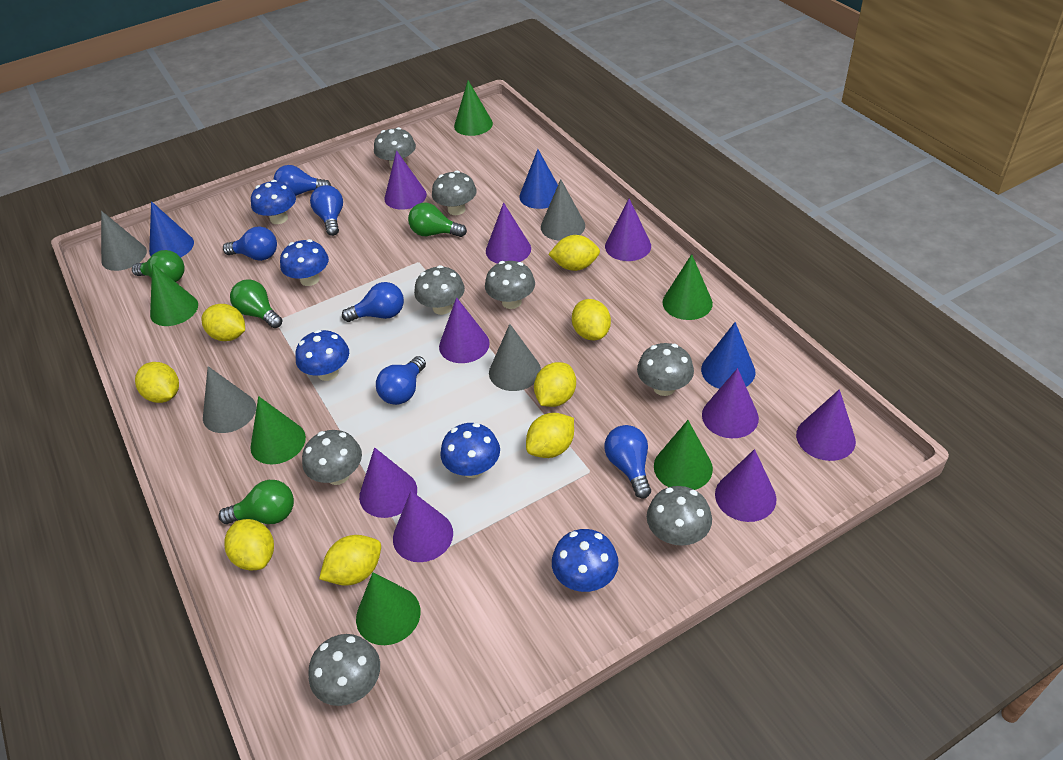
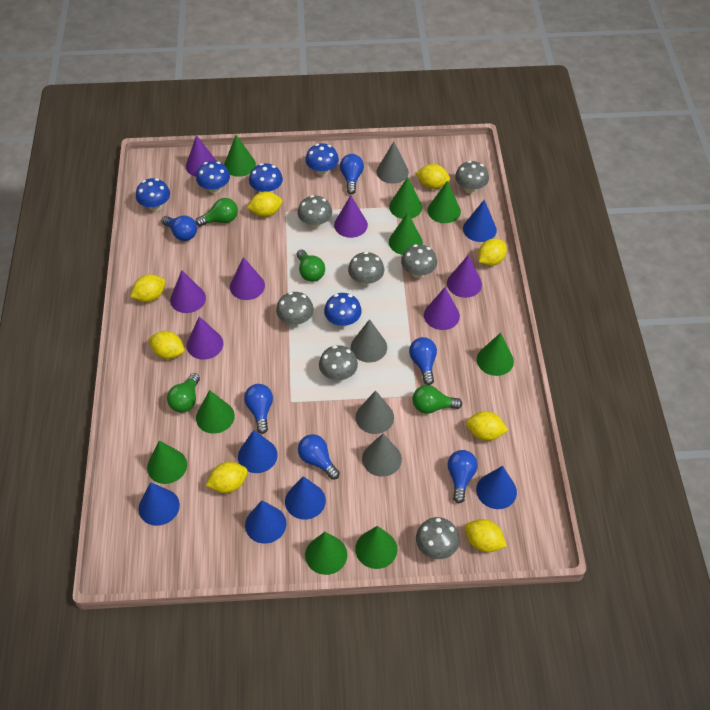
blue cone: [149,201,194,257] [519,149,558,209] [701,322,756,389] = 3 -> [138,482,180,526] [238,430,278,473] [245,500,286,544] [285,476,326,520] [463,200,497,242] [476,466,517,509] = 6
green cone: [150,264,198,326] [250,396,306,464] [356,572,421,645] [454,80,493,136] [654,420,713,490] [663,254,713,320] = 6 -> [147,441,187,484] [196,390,235,434] [224,135,256,177] [305,532,347,575] [355,526,397,569] [389,177,422,219] [389,212,423,255] [428,181,461,223] [477,333,514,376] = 9
grey mushroom: [302,430,362,485] [308,634,380,706] [374,127,416,169] [414,265,465,315] [432,170,477,215] [485,261,535,309] [637,343,694,396] [647,486,712,546] = 8 -> [276,292,314,326] [298,195,332,229] [319,345,358,381] [348,252,384,286] [401,244,437,278] [416,517,460,559] [455,161,489,194] = 7
purple cone: [359,447,417,518] [384,150,427,210] [393,491,453,562] [439,297,490,363] [486,202,531,264] [605,198,651,261] [702,368,759,438] [715,449,776,522] [796,389,856,461] = 9 -> [170,270,206,313] [186,135,216,177] [187,316,223,360] [230,257,265,300] [334,195,368,238] [424,287,460,330] [447,255,482,298] = 7

